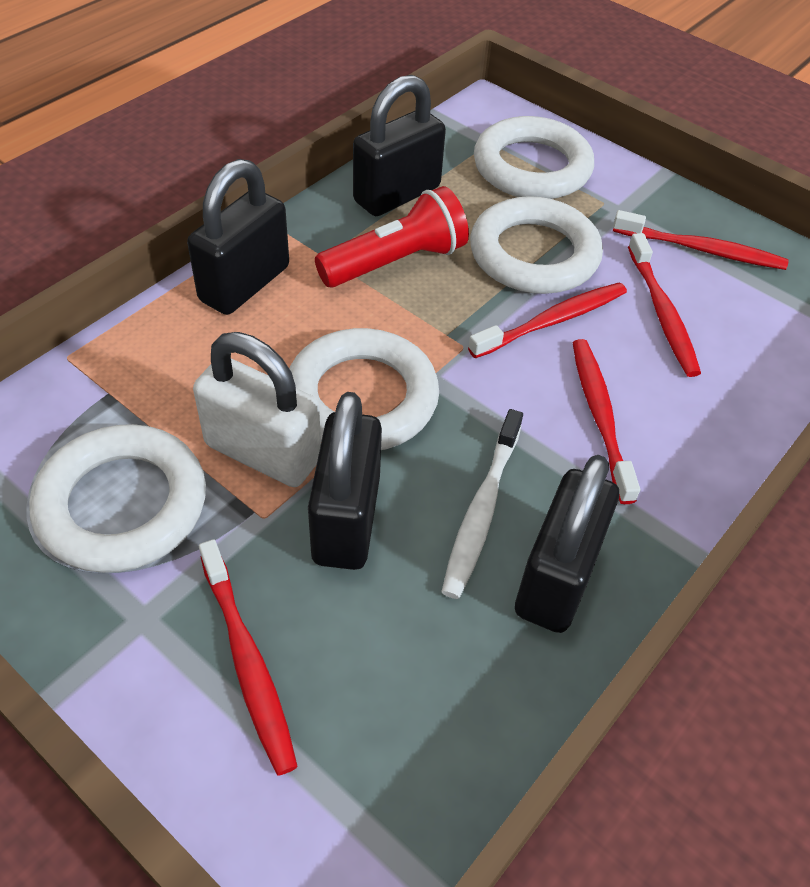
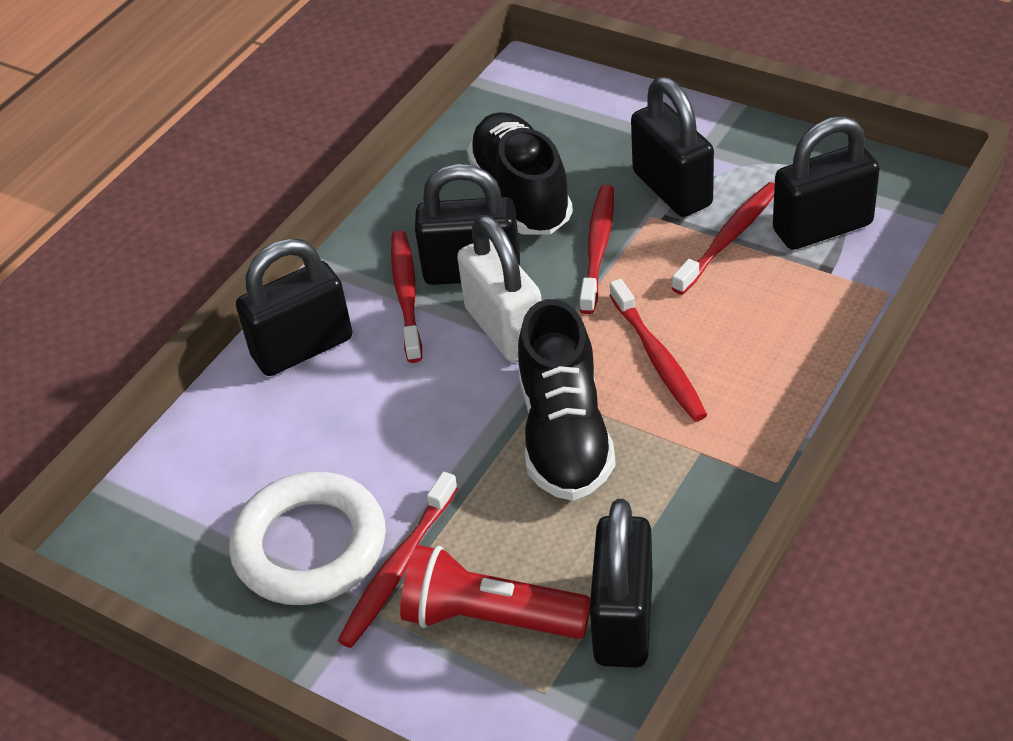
black padlock: [187,159,289,315] [308,392,382,570] [353,75,446,216] [515,455,619,633] = 4 -> [236,238,352,376] [415,164,520,285] [590,499,653,668] [631,77,714,217] [773,116,880,250] = 5
black shoe: none = 0 -> [467,112,573,235] [518,299,616,501] = 2
white ring: [29,424,206,573] [289,328,439,450] [470,196,603,294] [474,116,594,199] = 4 -> [229,472,386,605] = 1
white toothbrush: [441,409,523,599] = 1 -> none = 0

